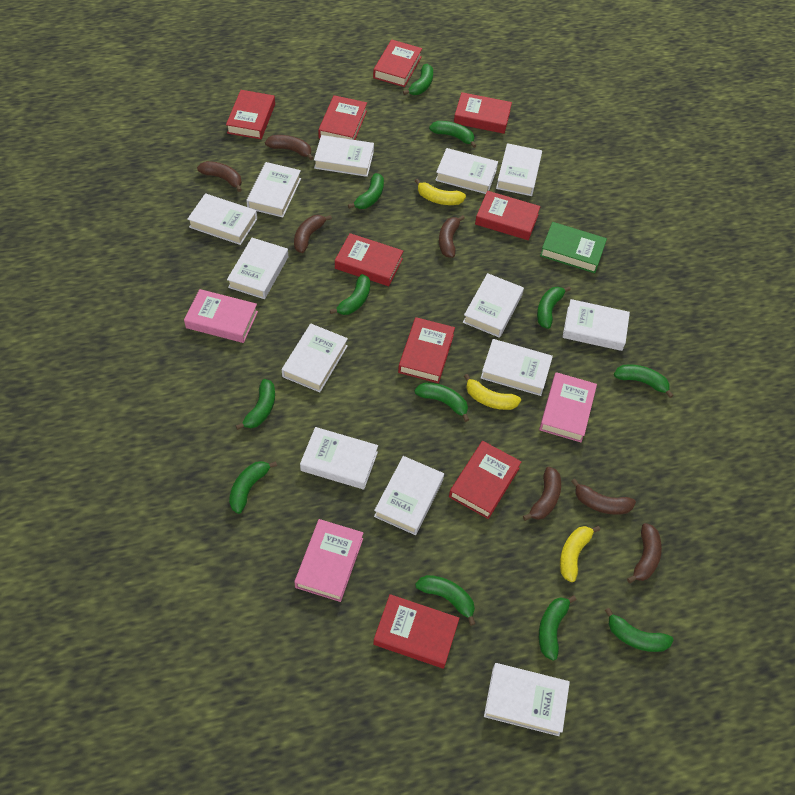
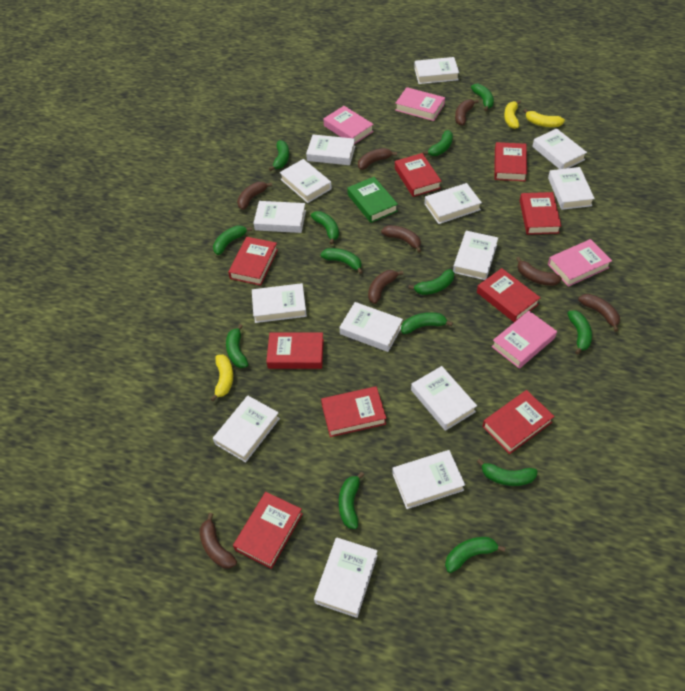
brown banana: [197,161,242,192] [265,135,313,160] [294,215,332,253] [439,215,465,258] [523,467,561,521] [571,479,636,515] [627,523,662,583] = 7 -> [200,513,237,569] [237,182,272,210] [358,148,397,170] [368,270,403,304] [381,225,421,252] [455,99,479,126] [516,257,562,286] [578,294,620,332] = 8
green banana: [229,461,277,514] [236,379,275,430] [330,274,370,315] [348,173,384,209] [403,64,433,95] [414,382,469,422] [415,575,476,626] [429,121,476,148] [537,287,571,329] [539,595,576,661] [605,608,674,652] [614,364,674,398] = 12 -> [213,225,252,255] [226,324,248,368] [269,140,289,171] [311,211,339,245] [320,248,363,274] [339,472,364,529] [401,312,453,334] [408,269,454,295] [423,130,453,156] [445,537,505,573] [471,84,494,111] [477,459,538,486] [567,310,592,355] = 13
pink book: [184,289,258,343] [294,519,363,602] [539,372,597,442] = 3 -> [323,106,374,144] [395,87,445,121] [492,311,557,369] [548,239,612,287] = 4
white book: [187,193,257,245] [227,238,288,299] [246,162,301,217] [282,324,348,392] [300,427,378,489] [314,135,374,177] [374,456,444,535] [435,148,498,194] [463,273,524,338] [481,339,553,396] [484,663,570,736] [496,143,542,196] [562,299,630,351] = 13 -> [213,396,280,462] [252,283,307,323] [254,201,306,233] [280,159,332,203] [306,135,355,165] [314,537,378,618] [340,302,403,352] [392,450,465,509] [411,366,477,431] [414,57,459,84] [425,183,482,224] [453,231,498,280] [532,128,587,169] [548,167,595,210] = 14

